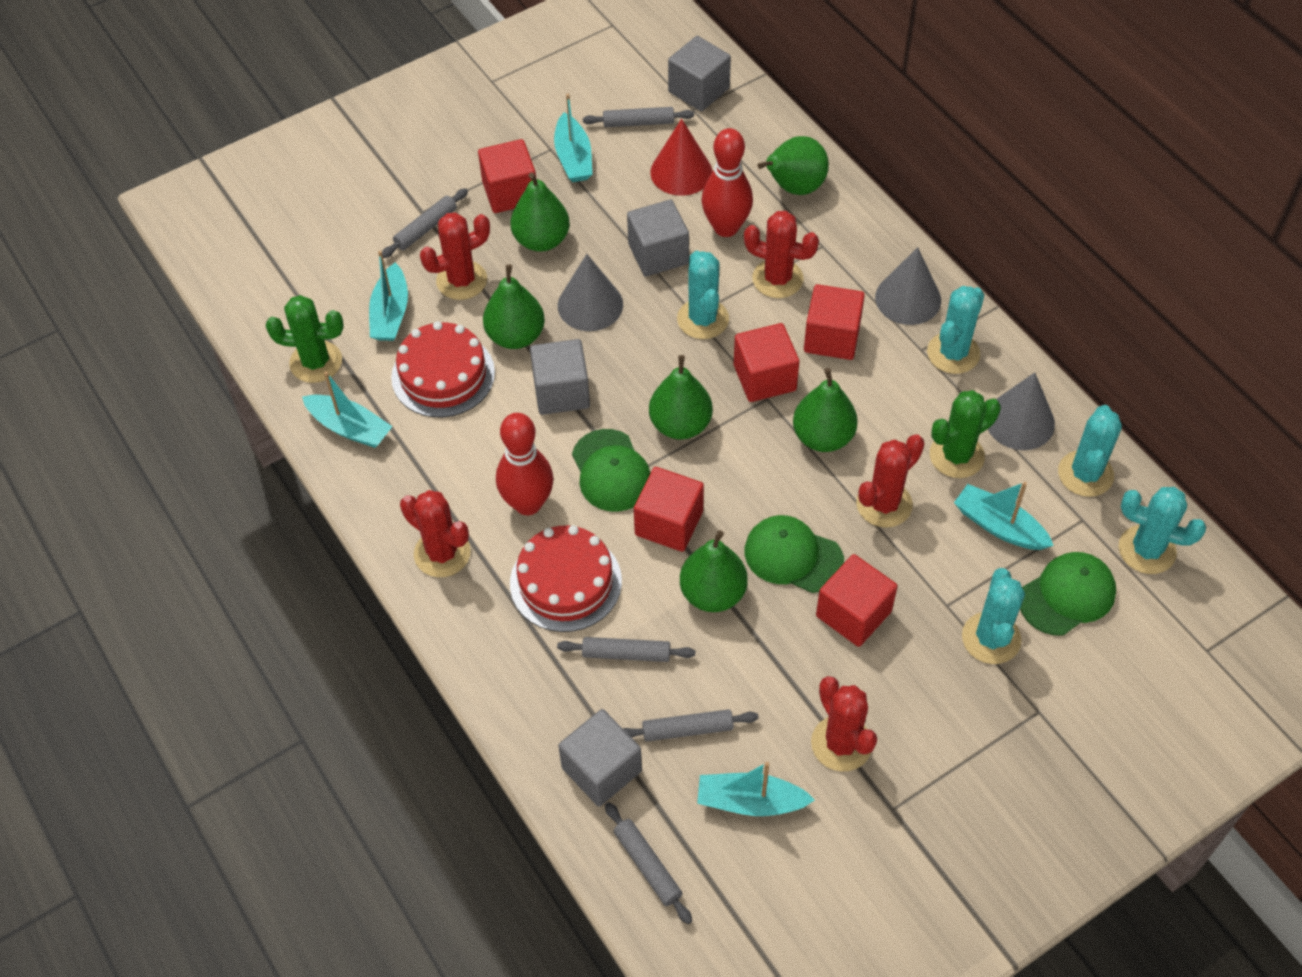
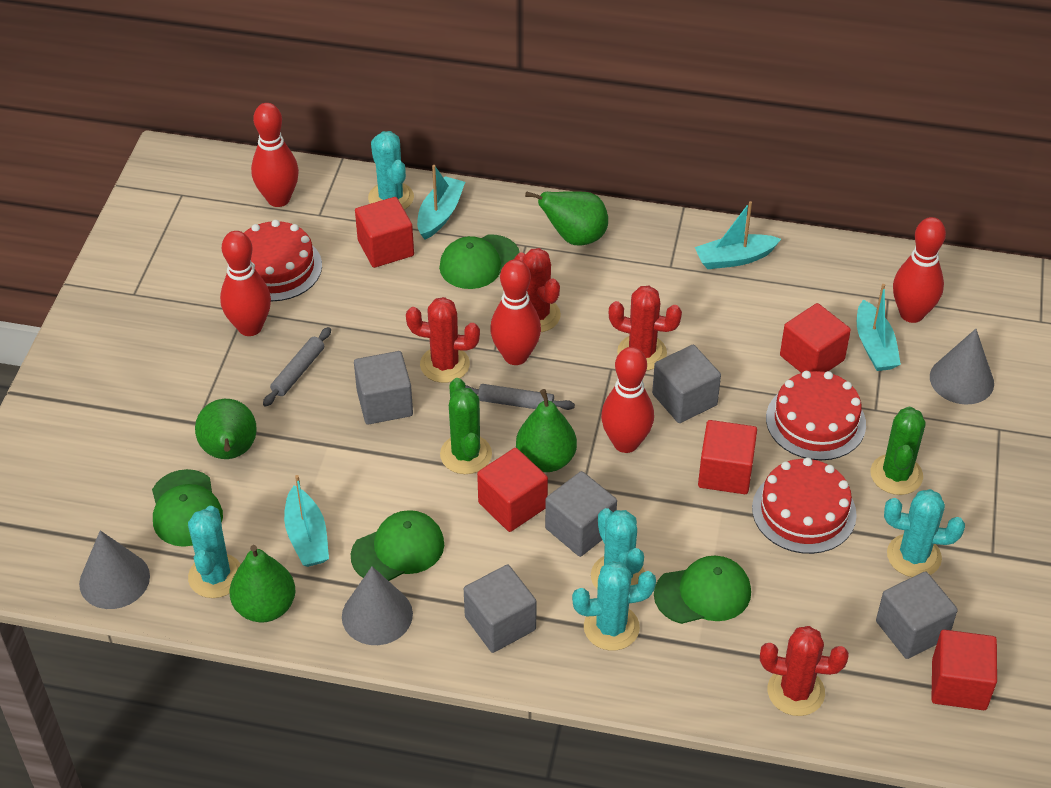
green cap: [572,429,650,512] [745,515,844,593] [1020,552,1116,636] = 3 -> [152,469,223,547] [351,510,444,581] [439,234,520,289] [654,556,751,624] = 4
green pear: [483,264,545,349] [511,172,570,252] [649,355,713,440] [680,530,748,612] [758,136,829,195] [793,368,858,452] = 6 -> [195,399,257,459] [230,545,296,622] [516,389,577,472] [525,191,608,246] = 4
grey cube: [530,339,590,415] [558,709,642,807] [627,200,689,277] [668,36,731,111] = 4 -> [354,351,413,425] [464,565,536,653] [545,471,617,557] [652,345,721,423] [876,571,958,659] = 5
grey rolling pin: [382,188,468,258] [557,637,695,662] [583,107,694,127] [605,802,692,924] [623,709,758,742] = 5 -> [263,327,331,407] [465,384,575,410] = 2
red bowling pin: [496,413,554,515] [701,128,753,237] = 2 -> [220,231,271,336] [251,103,299,207] [490,259,541,365] [601,347,654,453] [893,217,946,323] = 5
red cactus: [400,490,471,577] [420,212,490,300] [744,211,819,298] [811,676,877,772] [856,434,925,528] = 5 -> [406,297,480,383] [514,248,561,332] [609,286,682,371] [760,626,849,716] = 4
red cake: [391,321,495,417] [510,525,622,632] = 2 -> [244,220,322,301] [752,458,857,554] [766,371,866,460] = 3
red cone: [650,119,713,196] = 1 -> none = 0
turquoise boat: [302,371,393,448] [369,251,408,341] [554,94,592,182] [697,762,815,816] [954,482,1054,550] = 5 -> [284,475,329,567] [417,165,465,240] [695,201,781,269] [857,284,901,371] = 4

